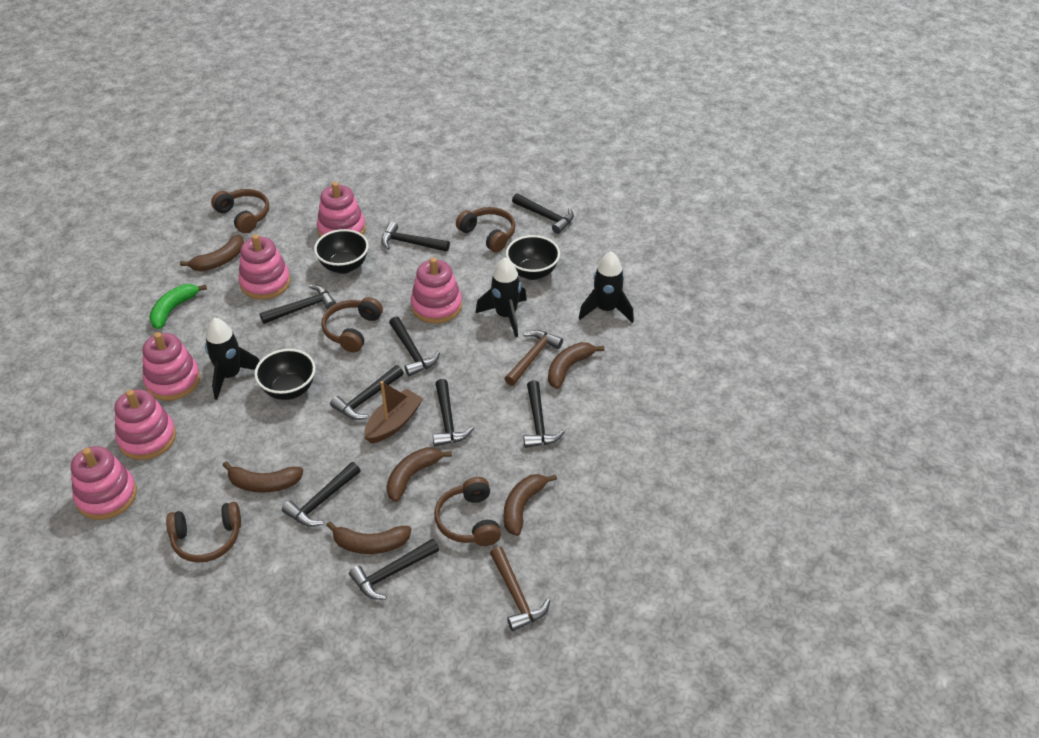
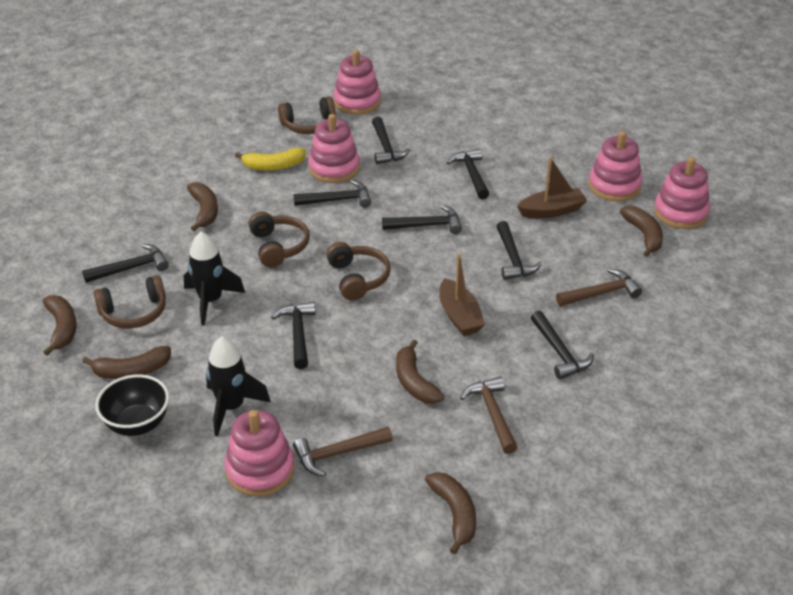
black bowl: [254,349,316,400] [314,229,369,274] [506,235,560,280] = 3 -> [95,374,169,436] = 1
black hammer: [260,285,336,324] [282,462,361,527] [330,365,404,420] [349,538,439,600] [381,221,450,252] [389,317,440,376] [433,379,474,446] [512,193,574,234] [523,380,565,448] = 9 -> [82,244,169,283] [271,301,316,369] [293,180,371,207] [372,117,410,164] [382,205,462,234] [447,149,489,199] [496,221,542,280] [531,311,594,379] = 8
black rocket: [205,317,259,400] [475,257,527,337] [579,251,634,323] = 3 -> [184,231,245,326] [206,336,271,436] = 2
brown boat: [364,381,423,444] = 1 -> [439,253,485,336] [517,157,587,218] = 2
brown hammer: [490,546,550,631] [505,330,563,386] = 2 -> [293,427,393,477] [460,376,518,454] [556,269,642,306] = 3
brown headphones: [166,502,241,563] [211,189,269,234] [321,297,383,352] [434,477,501,546] [456,207,516,253] = 5 -> [94,275,166,328] [248,212,310,267] [278,96,336,134] [326,242,391,301] = 4
green banana: [149,284,207,329] = 1 -> none = 0
pink stacking toy: [71,446,137,520] [114,389,176,460] [143,332,200,401] [238,234,290,300] [317,182,366,237] [411,257,462,324] = 6 -> [225,410,294,496] [308,114,360,183] [333,50,381,115] [588,131,642,201] [654,157,710,229] = 5
yellow banana: none = 0 -> [235,148,306,171] = 1

